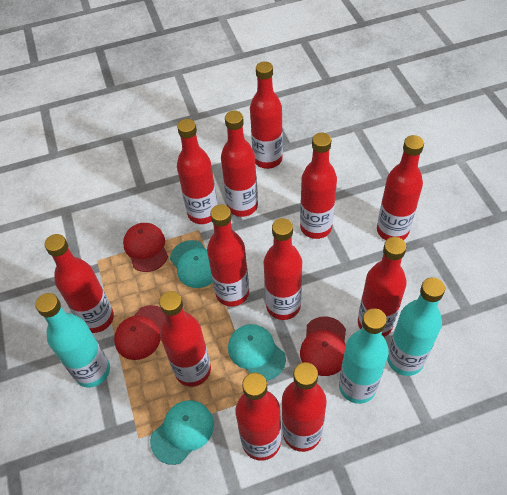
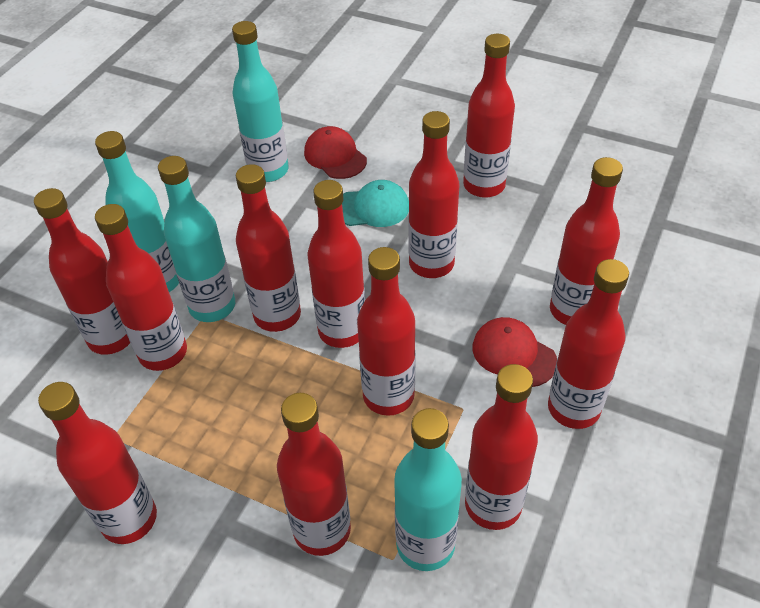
red cap: [114,305,165,360] [123,223,168,272] [300,317,346,376] = 3 -> [304,126,367,179] [473,317,557,387] = 2
turquoise bottle: [35,293,110,388] [339,308,389,404] [387,277,445,376] = 3 -> [95,131,179,292] [158,156,235,322] [232,21,289,182] [394,408,462,571] = 4
turquoise cap: [150,400,214,465] [170,240,213,288] [228,324,286,381] = 3 -> [342,180,409,227] = 1

